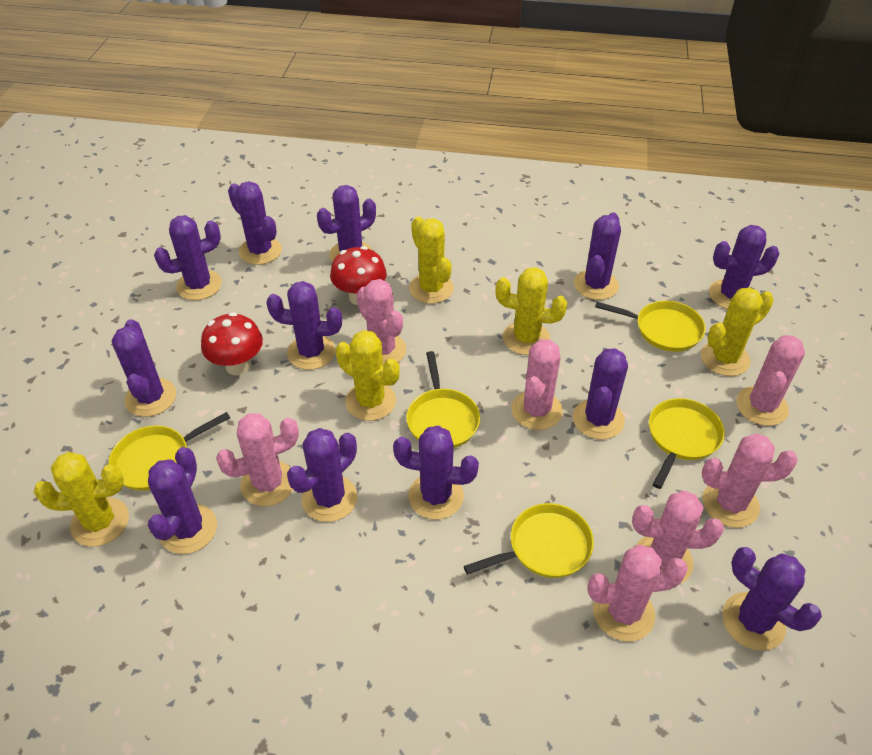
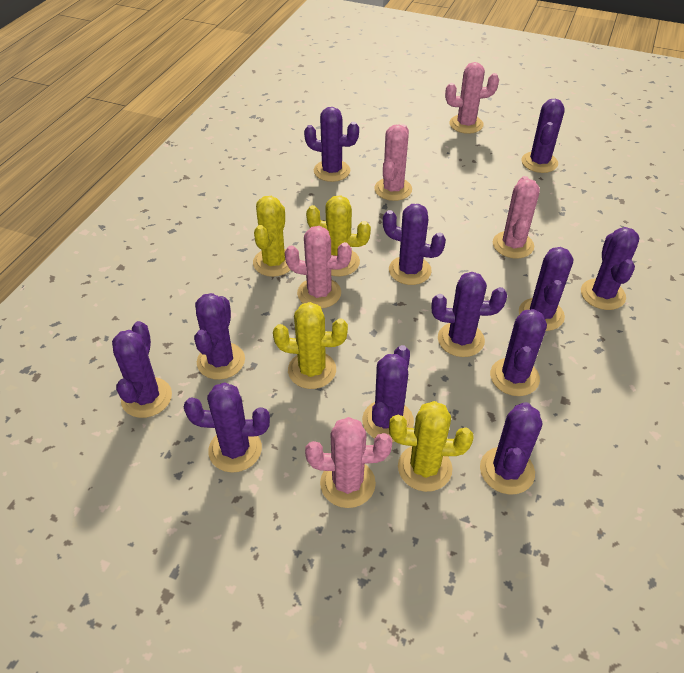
pink cactus: [216,413,299,506] [357,279,406,364] [511,339,563,430] [587,544,688,641] [632,491,724,584] [702,433,798,528] [736,335,805,426] = 7 -> [285,226,352,309] [305,417,392,508] [374,124,412,201] [445,62,499,134] [493,176,540,258] = 5
red mushroom: [201,312,263,375] [330,246,387,305] = 2 -> none = 0
yellow cactus: [34,452,129,547] [336,330,400,421] [409,217,454,304] [495,267,567,355] [701,287,774,376] = 5 -> [253,196,290,277] [273,302,348,389] [306,195,371,276] [389,401,474,492] = 4
yellow pan: [108,412,230,491] [406,351,480,448] [464,503,594,578] [595,300,705,352] [649,398,725,489] = 5 -> none = 0

